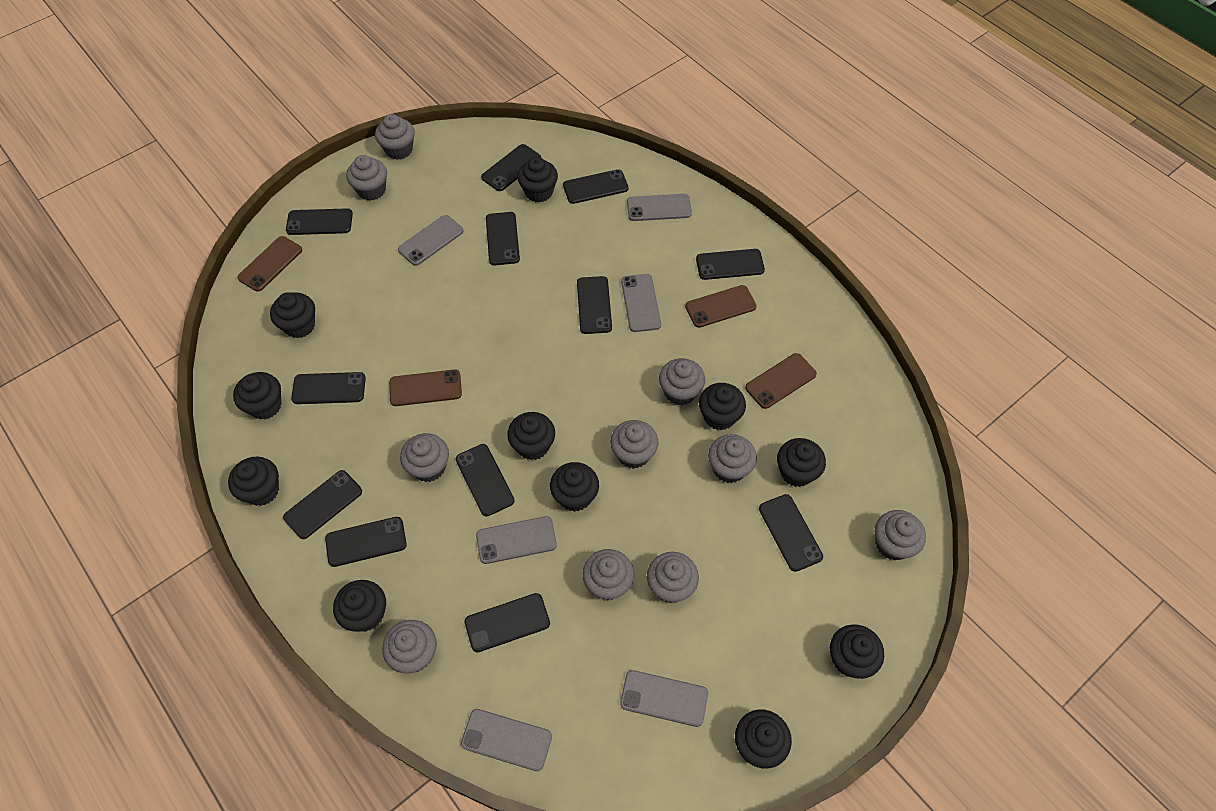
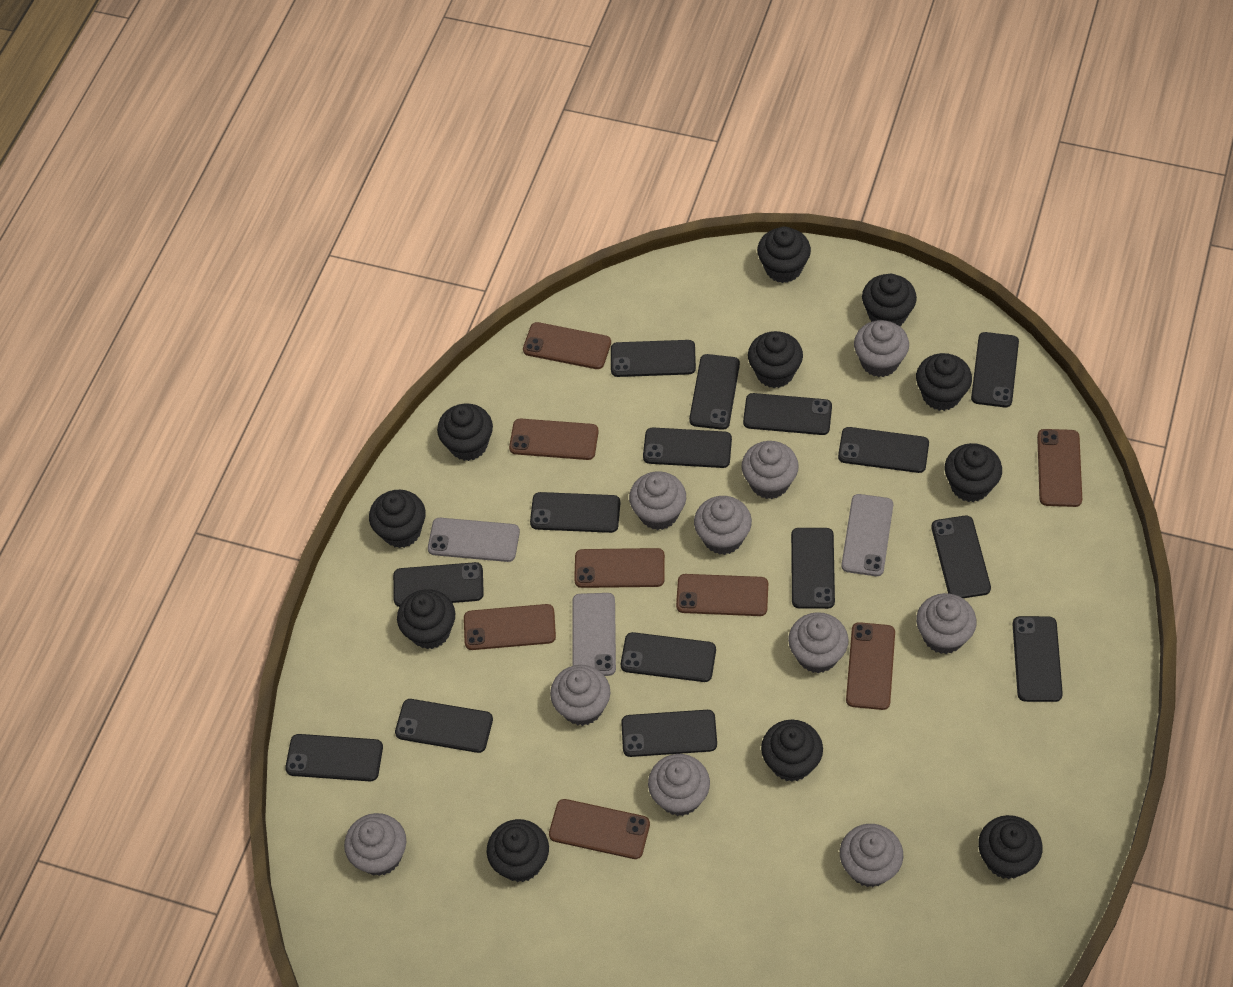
black phone: [283,470,362,539] [286,208,353,235] [291,372,366,404] [325,517,407,567] [456,444,515,516] [465,593,550,652] [481,144,541,191] [486,212,520,265] [563,169,628,204] [577,276,612,334] [696,249,765,280] [759,494,823,572] = 12 -> [285,734,383,781] [393,562,484,607] [395,699,493,753] [530,492,620,533] [611,340,696,377] [621,632,716,682] [621,710,717,757] [643,427,732,468] [689,354,740,430] [743,393,832,435] [791,528,835,609] [838,427,929,473] [931,516,991,598] [971,332,1019,407] [1013,616,1063,702] = 15
brown phone: [237,236,302,292] [389,370,462,406] [685,285,757,328] [745,353,817,409] = 4 -> [464,604,556,650] [509,419,599,460] [523,322,611,369] [549,799,650,859] [574,548,665,588] [676,574,768,616] [846,622,895,710] [1037,429,1082,507] = 8
grey phone: [398,215,463,266] [461,709,552,771] [476,516,557,564] [620,670,708,727] [621,274,661,332] [627,194,692,221] = 6 -> [428,518,520,562] [572,593,616,676] [841,494,893,576] = 3

